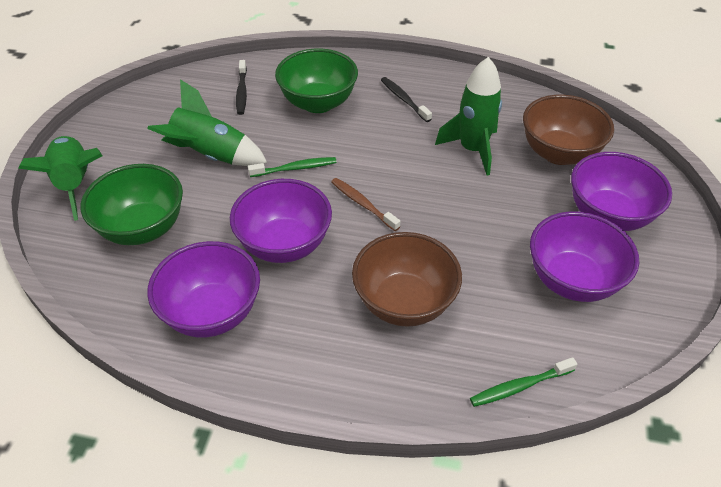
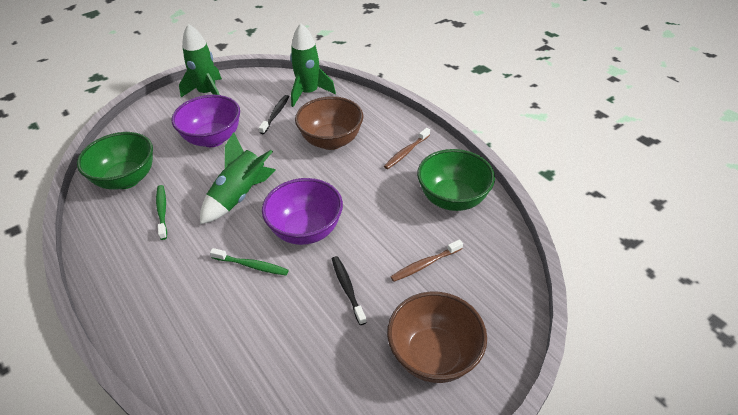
brown toothbrush: [331,178,400,231] = 1 -> [384,128,430,169] [390,239,463,282] = 2
purple bowl: [147,241,260,338] [230,179,332,263] [530,212,639,302] [571,152,672,231] = 4 -> [172,95,240,147] [262,178,343,245] = 2

